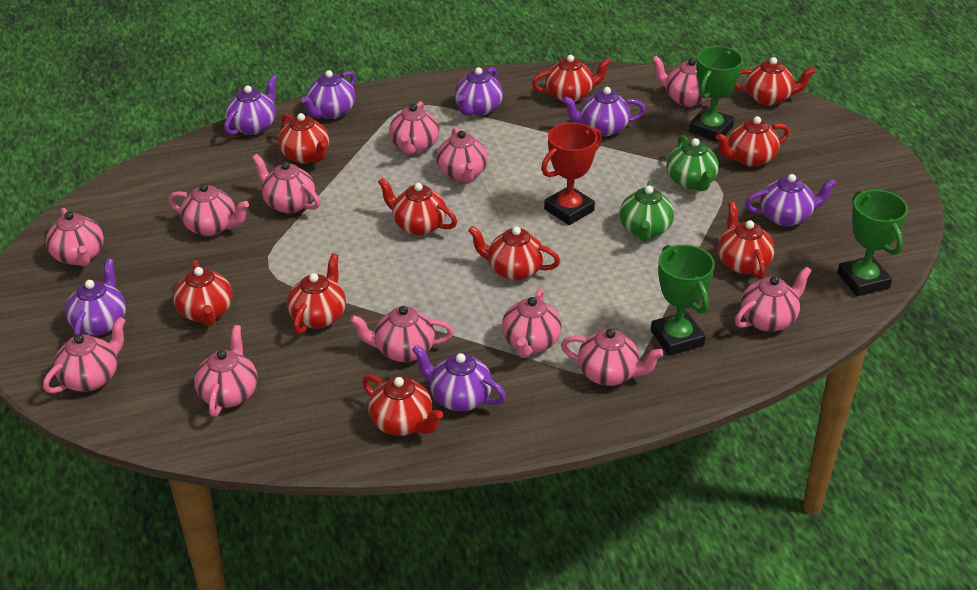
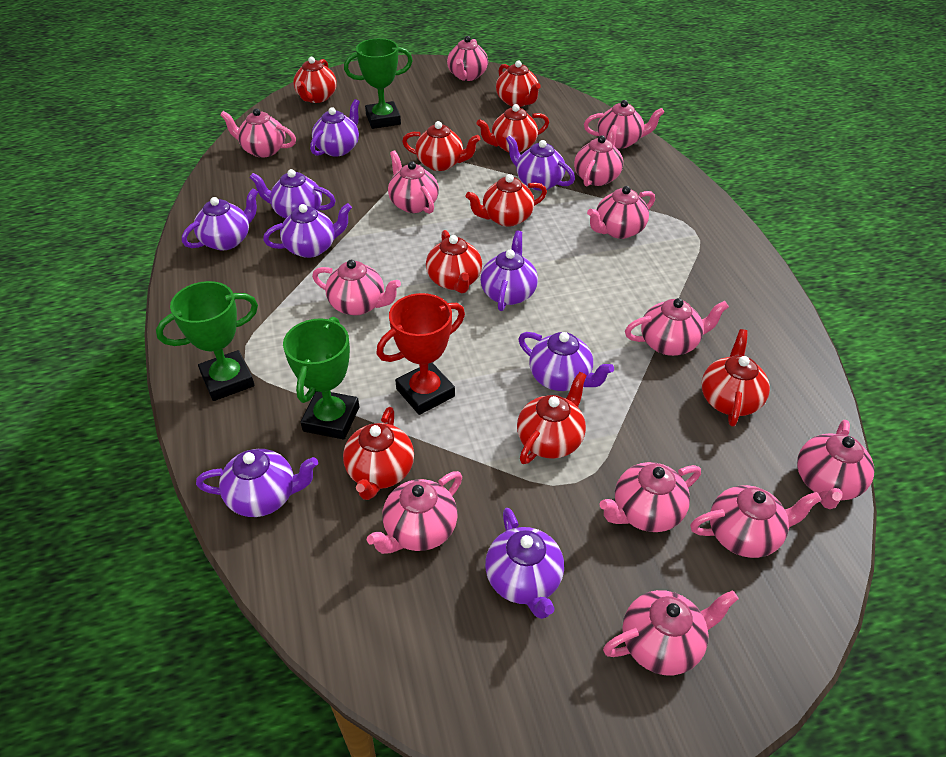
green teapot: [620,181,674,241] [666,135,719,191] = 2 -> none = 0
pink teapot: [43,317,126,394] [46,208,104,267] [168,183,249,236] [194,325,258,417] [252,154,320,214] [350,306,454,362] [389,101,439,155] [436,127,488,183] [502,288,562,358] [561,329,664,386] [652,56,722,107] [735,266,812,332] = 12 -> [220,108,296,158] [312,260,401,315] [367,471,462,554] [388,150,439,214] [447,36,488,81] [574,125,623,186] [584,100,664,149] [587,186,655,239] [600,462,701,532] [603,590,739,675] [625,298,729,356] [690,485,821,558] [797,420,874,509] = 13
purple teapot: [65,258,126,336] [224,75,277,135] [301,70,355,119] [412,345,506,411] [454,67,503,116] [562,87,646,136] [746,174,837,226] = 7 -> [182,188,258,250] [196,449,318,517] [249,169,336,219] [263,203,352,258] [310,99,360,156] [480,231,538,311] [485,508,564,619] [506,135,575,191] [518,332,614,391] = 9
red teapot: [173,260,233,326] [278,113,329,164] [287,253,346,334] [362,375,443,436] [378,177,457,235] [468,226,560,281] [532,55,611,102] [716,116,790,167] [718,202,775,279] [735,57,816,106] = 10 -> [293,57,337,103] [343,407,414,500] [402,121,480,171] [426,230,482,293] [466,174,547,227] [477,104,549,153] [496,60,541,107] [517,372,587,464] [702,329,770,427] = 9

